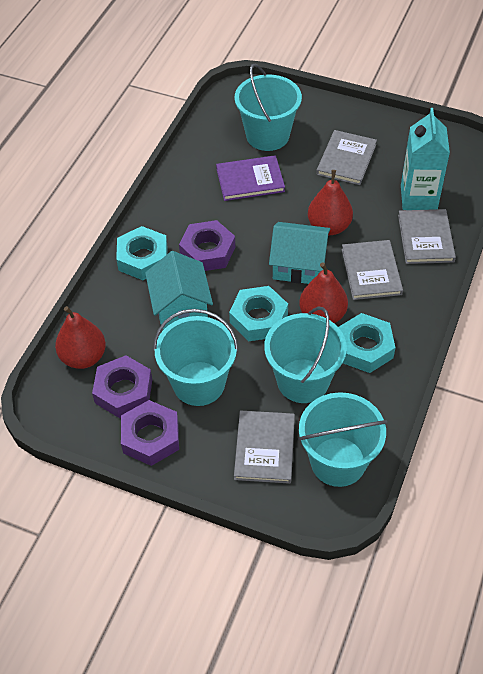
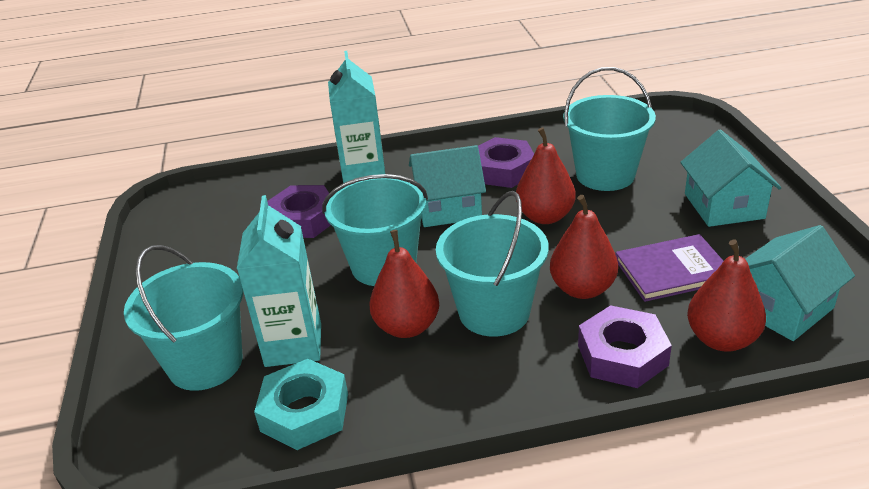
grey book: [234,410,295,484] [316,130,377,185] [342,240,403,300] [398,209,456,264] = 4 -> none = 0
red pear: [55,306,106,369] [299,262,348,323] [308,170,353,235] = 3 -> [369,230,439,338] [516,127,576,224] [550,195,618,299] [687,240,766,352] = 4
turquoise carton: [401,108,450,210] = 1 -> [237,195,321,367] [328,51,385,183] = 2
turquoise house: [145,251,213,329] [269,222,330,284] = 2 -> [409,145,486,227] [680,130,781,227] [745,225,855,341] = 3
turquoise nut: [116,226,168,280] [229,286,288,341] [338,313,396,373] = 3 -> [254,359,348,450] = 1

